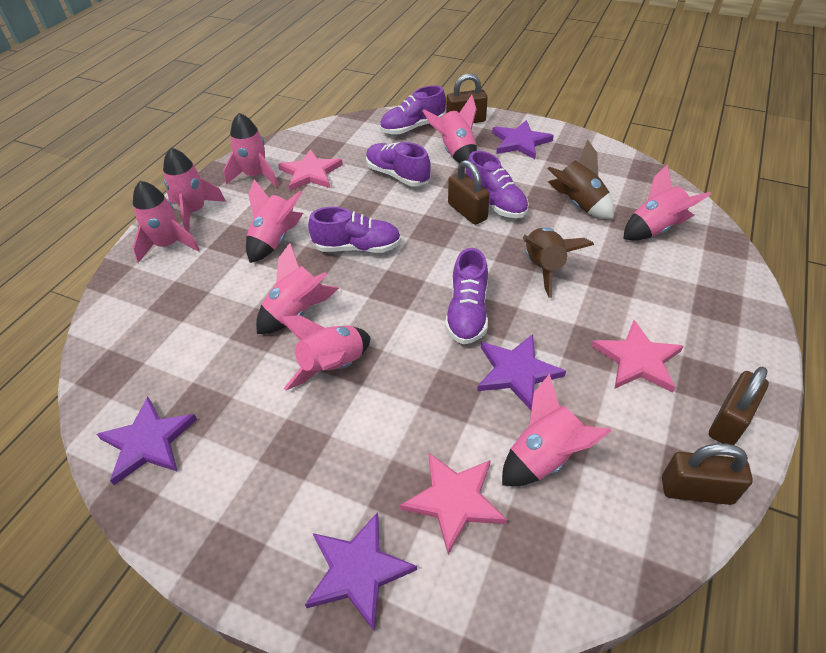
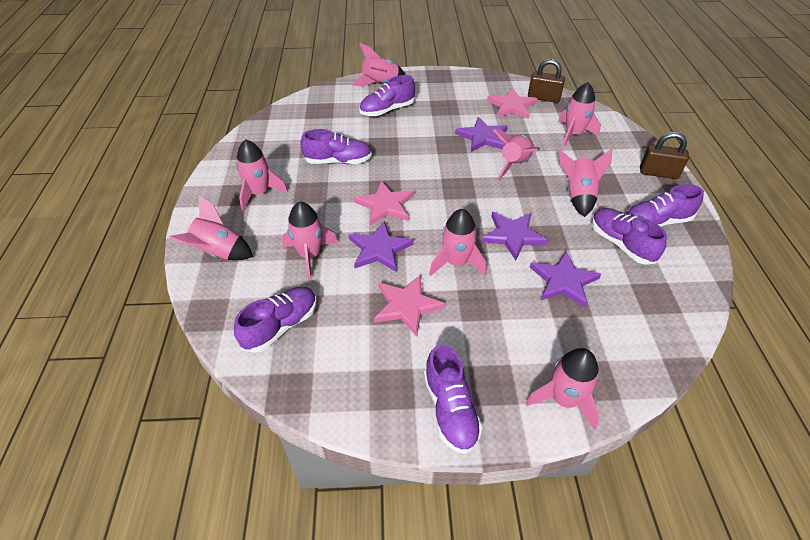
brown padlock: [446,73,488,123] [448,160,490,225] [662,443,753,505] [709,367,769,445] = 4 -> [528,59,565,103] [640,132,689,179] = 2
brown rocket: [522,227,594,298] [548,139,614,219] = 2 -> none = 0
purple shoe: [308,207,401,253] [366,142,431,187] [380,86,446,134] [445,248,488,344] [466,151,529,218] = 5 -> [234,287,317,353] [301,129,372,164] [359,75,415,116] [424,344,483,454] [592,208,667,265] [625,184,704,227] = 6

